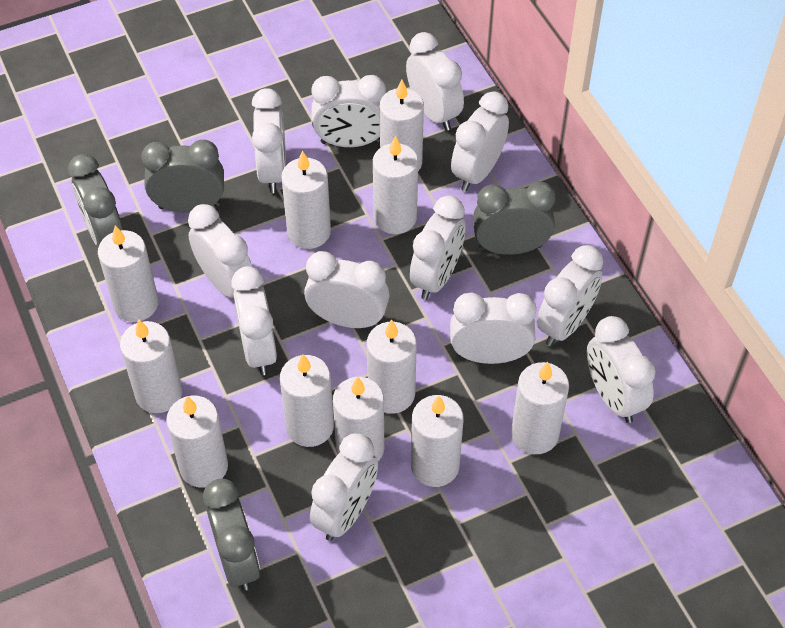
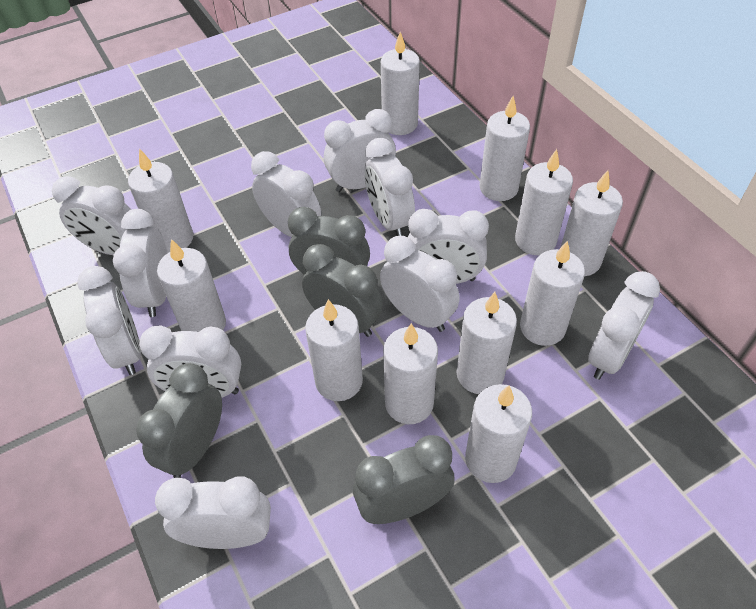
white clock: [188,204,253,298] [231,266,277,375] [252,88,286,193] [304,251,389,328] [310,433,378,541] [311,75,386,147] [406,32,464,131] [410,196,465,300] [450,293,537,364] [451,91,509,191] [537,245,603,346] [587,316,656,423] = 12 -> [52,176,131,255] [77,266,141,375] [113,209,167,317] [139,325,241,398] [155,476,271,549] [251,151,321,237] [324,109,396,192] [365,138,415,236] [380,236,460,332] [408,209,489,284] [588,271,660,380] = 11

